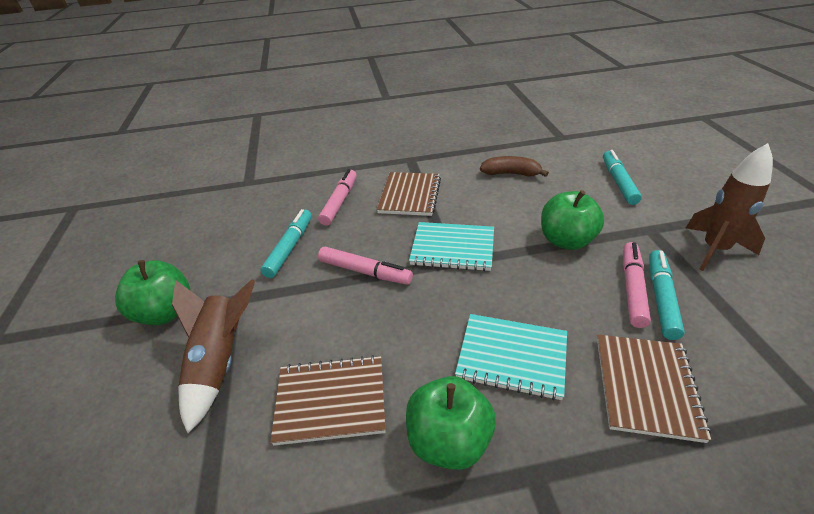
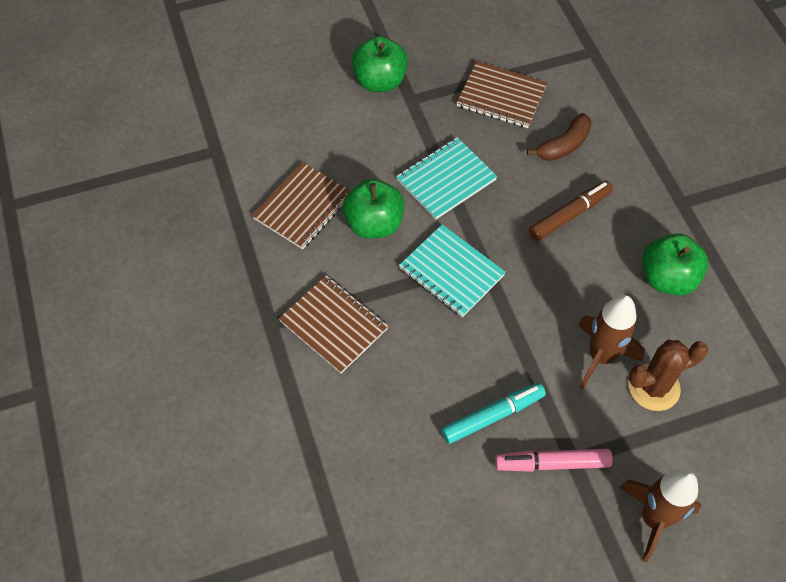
brown cactus: none = 0 -> [629,340,708,411] = 1
brown marker: none = 0 -> [529,181,613,241] = 1
pink marker: [318,169,357,226] [318,247,413,285] [623,242,651,328] = 3 -> [495,449,613,472] = 1
turquoise marker: [260,209,312,278] [603,150,642,205] [649,250,685,340] = 3 -> [441,383,546,444] = 1

